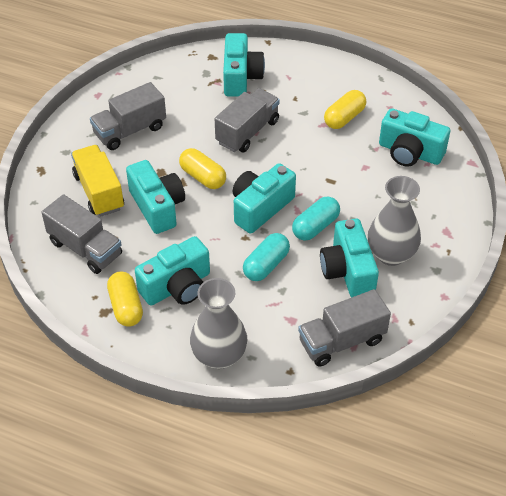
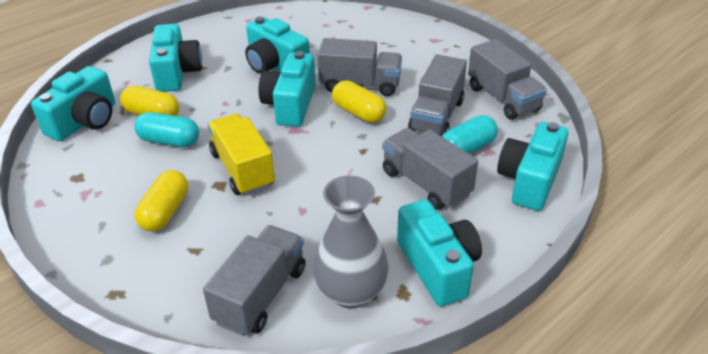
grey truck: [41,194,122,274] [90,82,166,150] [215,88,280,153] [298,289,391,366] = 4 -> [203,225,306,336] [318,38,402,96] [382,128,478,210] [408,54,467,136] [468,39,547,120] = 5
grey vase: [190,278,247,369] [368,176,421,266] = 2 -> [313,176,389,309] = 1

